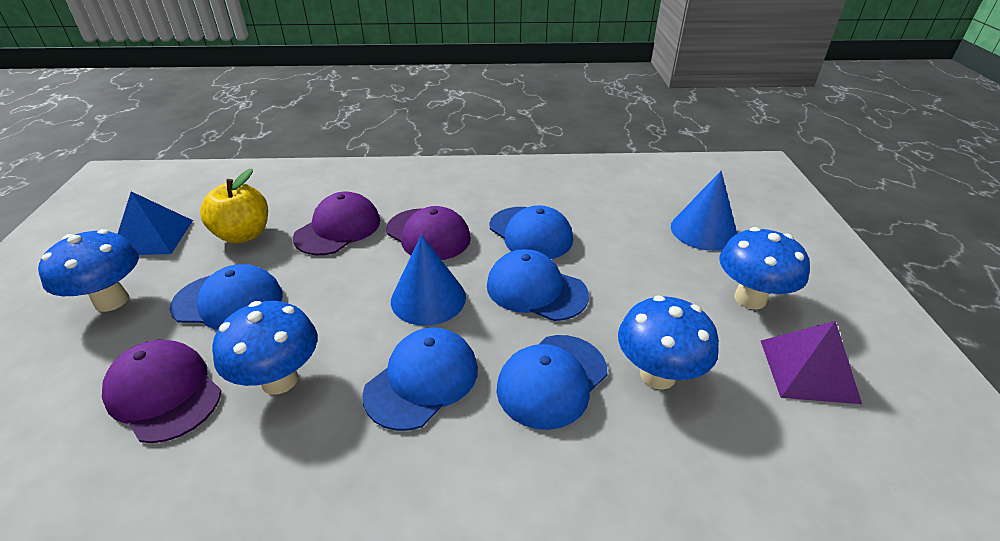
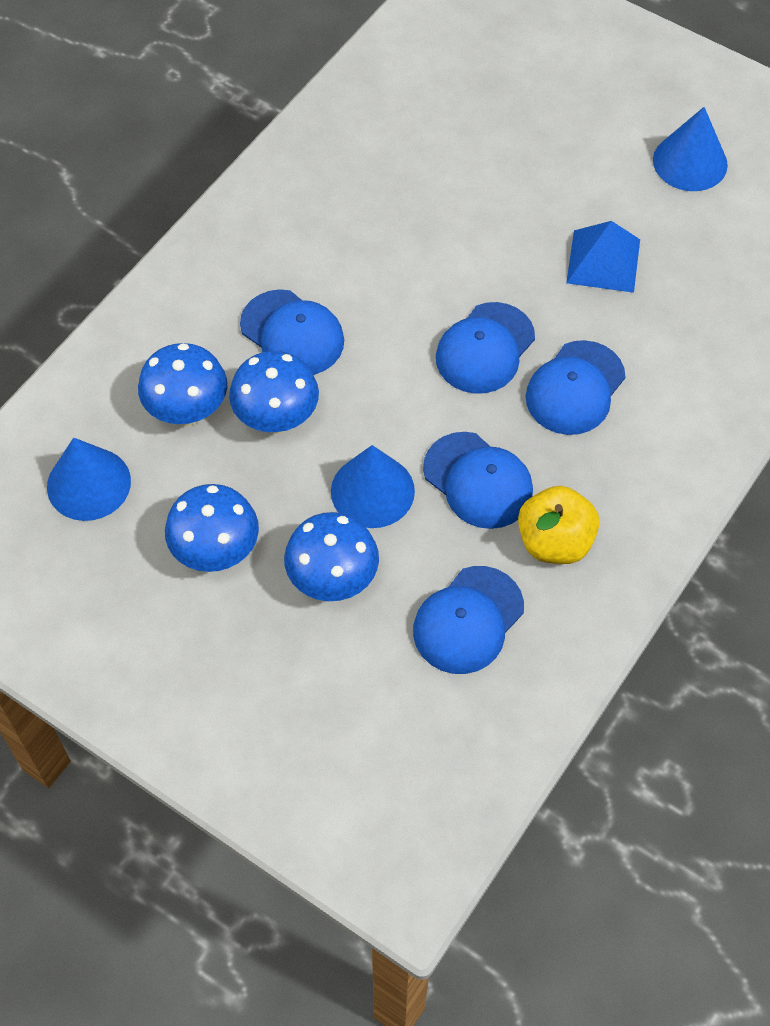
blue cone: [391,234,466,326] [671,171,737,251] = 2 -> [47,438,131,521] [331,445,415,528] [653,107,728,191] = 3
purple cap: [102,340,221,443] [293,192,380,255] [386,206,471,260] = 3 -> none = 0
purple pyramid: [761,321,862,404] = 1 -> none = 0

